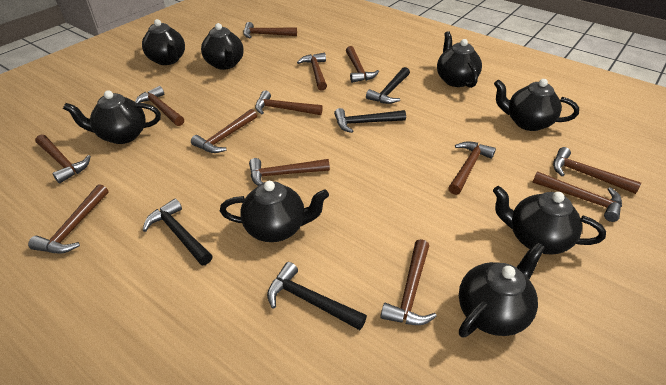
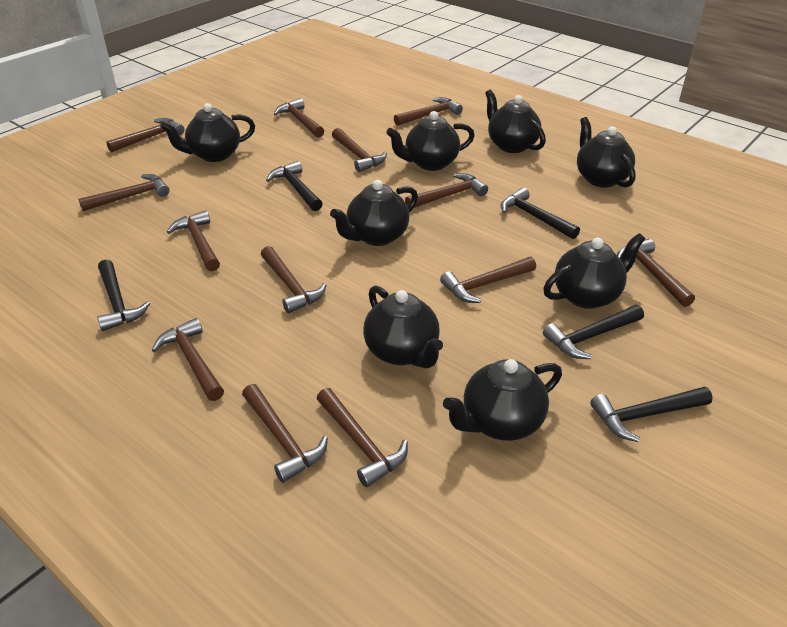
black hammer: [143,199,213,265] [267,262,367,330] [334,108,406,133] [366,67,410,104] = 4 -> [97,260,150,331] [266,161,323,211] [501,188,580,239] [543,305,644,359] [590,387,713,442] = 5

